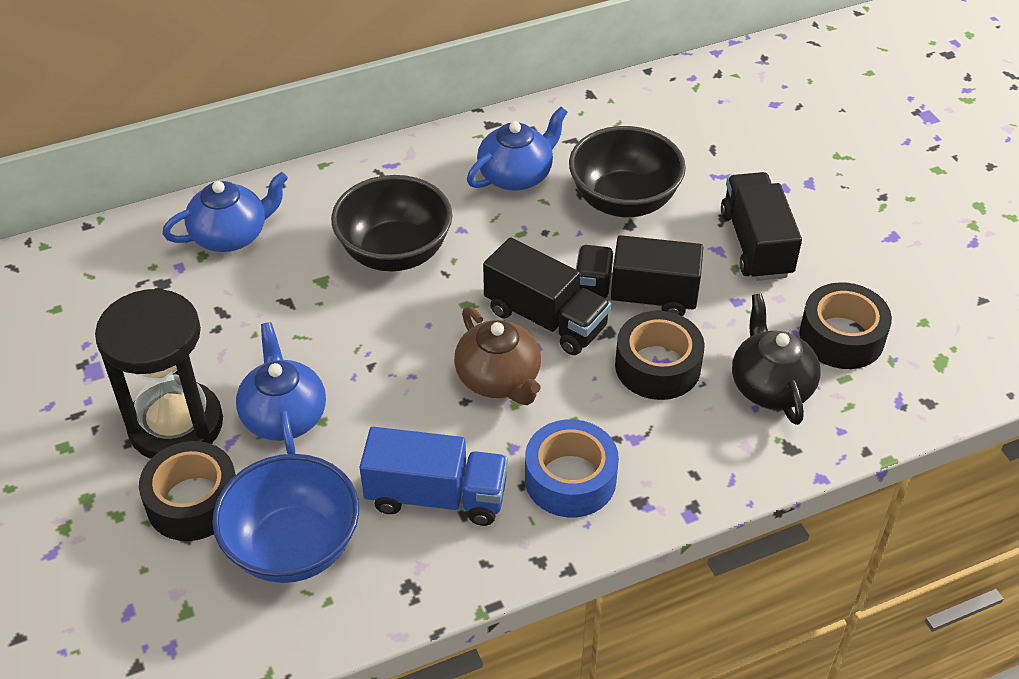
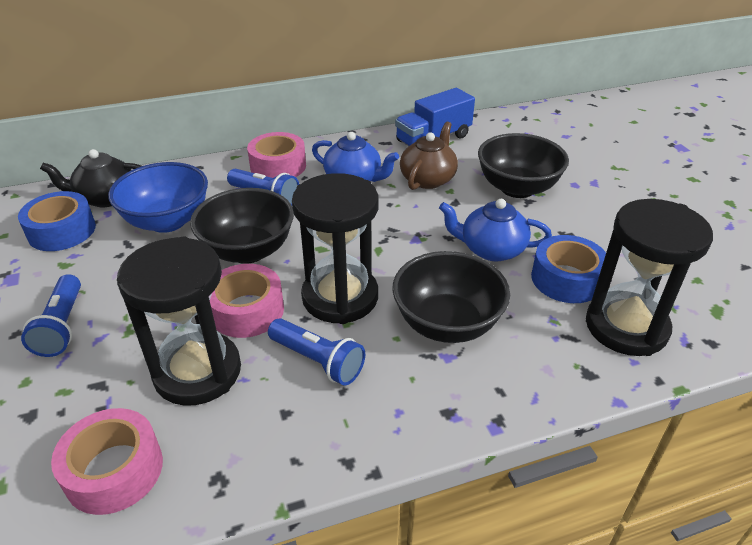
black bowl: [331,175,452,271] [569,126,686,217] = 2 -> [190,188,294,264] [392,251,510,343] [478,133,569,198] = 3
black hourglass: [95,288,223,459] = 1 -> [117,237,241,406] [292,173,379,324] [586,199,713,356] = 3
black tape: [139,441,236,541] [615,311,705,400] [799,282,892,369] = 3 -> none = 0
black truck: [483,237,611,355] [576,235,703,316] [721,172,802,281] = 3 -> none = 0
blue flashlight: none = 0 -> [21,274,81,357] [227,169,299,205] [268,318,365,386] = 3
blue tape: [525,419,619,517] = 1 -> [18,191,96,251] [531,235,606,303] = 2
blue teapot: [162,172,288,252] [236,322,326,454] [467,107,567,191] = 3 -> [312,132,399,182] [439,199,552,261] = 2
pink tape: none = 0 -> [51,408,163,515] [210,264,284,338] [247,132,306,178] = 3

